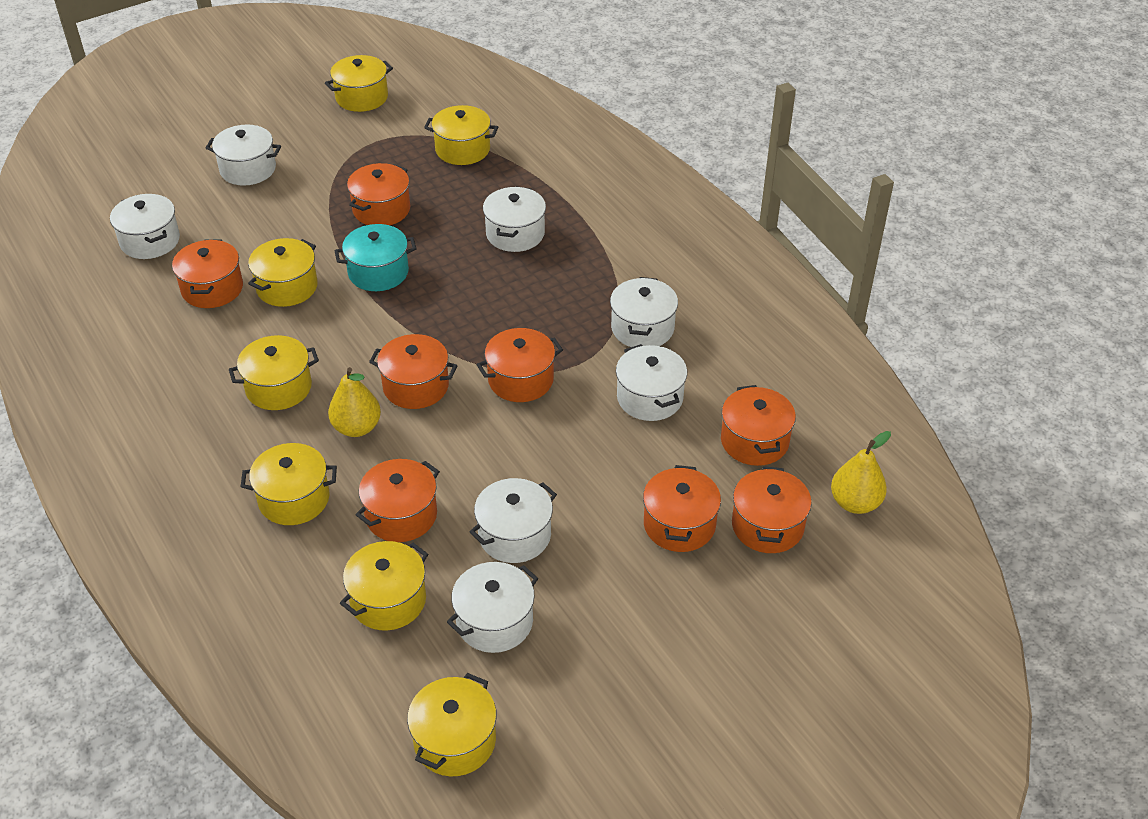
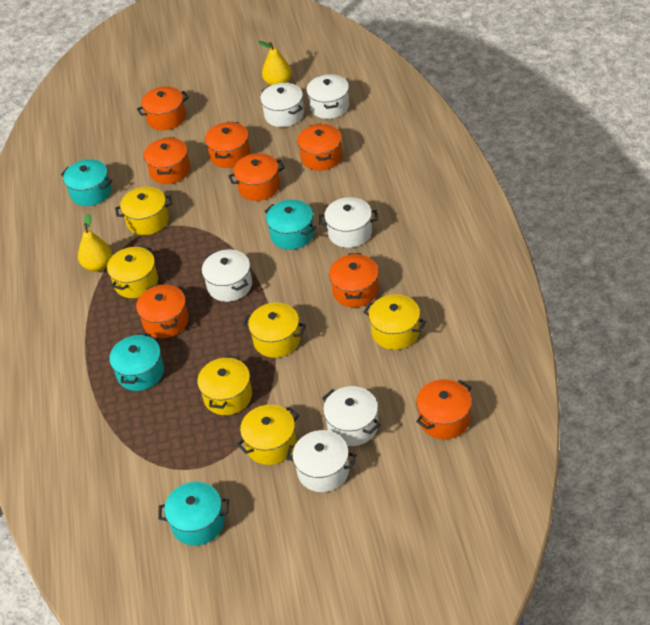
turquoise pot: [334,224,417,291] = 1 -> [61,159,112,206] [109,333,164,391] [158,482,229,546] [265,199,316,250] = 4
white pot: [110,194,180,259] [206,125,281,186] [447,562,538,653] [470,478,557,563] [483,187,546,252] [610,277,678,347] [616,344,687,421] = 7 -> [202,250,252,302] [260,83,304,127] [286,430,356,492] [306,74,350,119] [319,197,378,248] [322,386,381,446] = 6
yellow pot: [229,335,319,410] [240,443,337,525] [248,238,318,307] [325,55,393,112] [340,541,428,631] [407,673,497,776] [424,105,498,165] = 7 -> [107,246,158,298] [115,187,172,235] [197,355,252,415] [237,405,299,465] [243,303,306,358] [363,294,426,350] = 6

